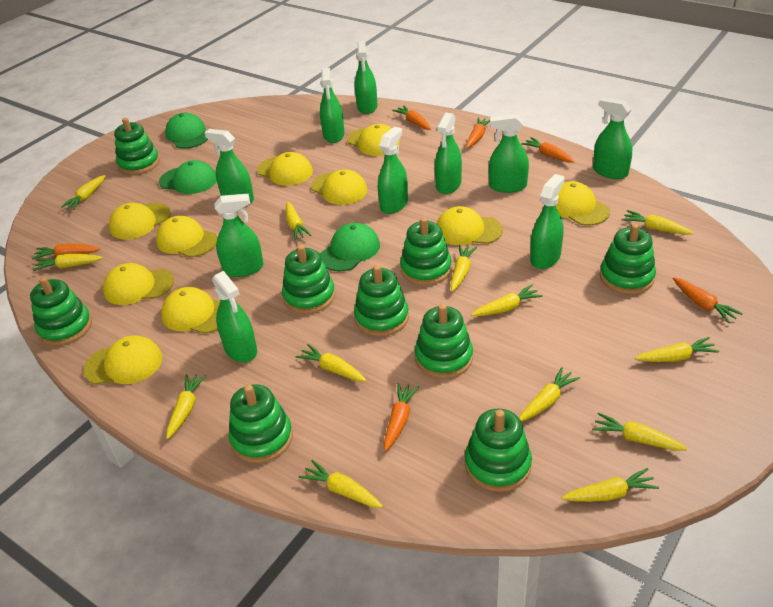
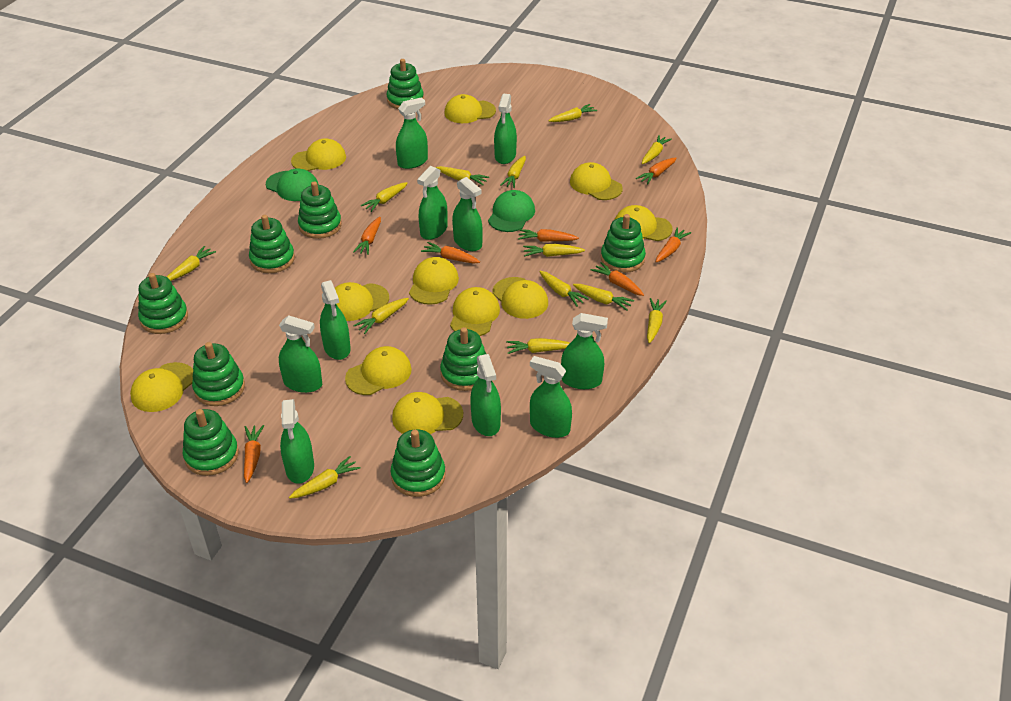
green cap: [159,160,217,194] [165,113,208,149] [320,223,380,271] = 3 -> [266,168,319,201] [488,190,535,232] = 2
orange carrot: [32,244,101,259] [384,383,419,451] [392,105,431,130] [466,117,490,148] [521,137,575,163] [673,277,743,323] = 6 -> [244,425,264,483] [353,217,381,255] [421,242,480,263] [518,229,579,242] [591,262,644,296] [636,158,677,185] [656,227,691,262] = 7
yellow cap: [83,335,162,385] [103,263,174,305] [109,203,171,240] [156,216,218,257] [161,287,220,334] [257,152,313,186] [311,169,367,205] [347,124,400,156] [436,206,503,245] [556,181,610,226] = 10 -> [130,362,193,412] [291,138,346,171] [335,282,389,321] [345,346,412,395] [392,392,463,434] [409,257,459,305] [444,94,496,123] [450,287,500,336] [492,277,548,319] [570,162,623,200] [615,205,673,241] = 11

